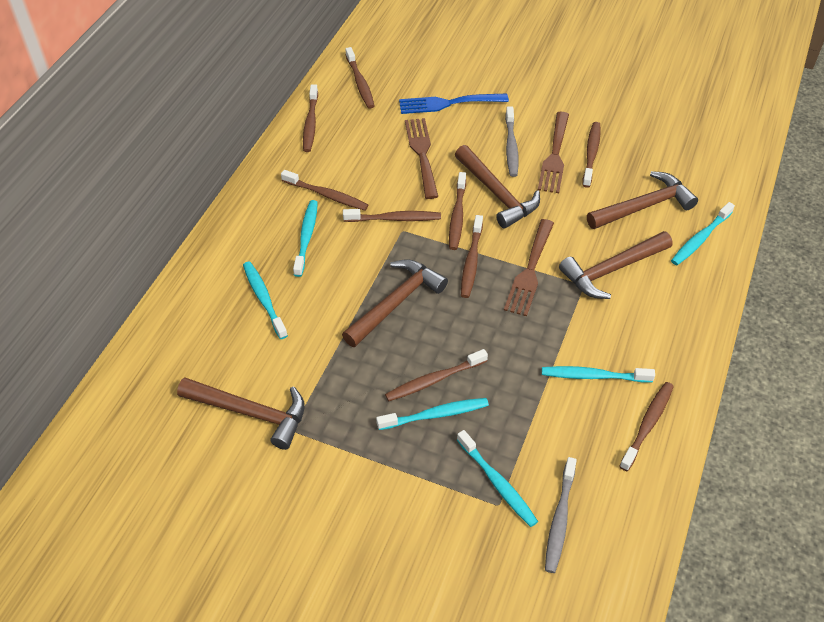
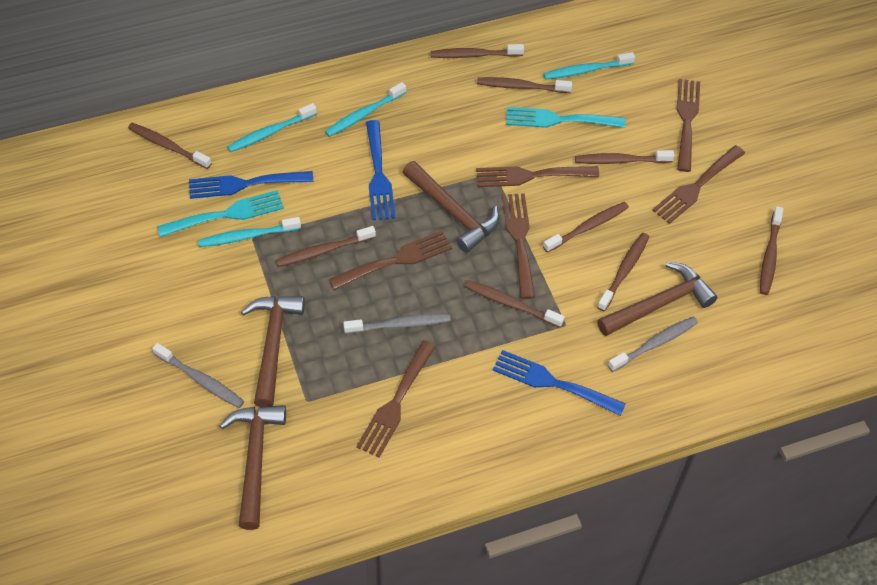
blue fork: [399,94,509,114] = 1 -> [189,171,313,199] [366,120,395,220] [493,350,626,416] = 3
brown fork: [405,118,438,199] [504,219,554,316] [538,112,569,193] = 3 -> [329,231,452,290] [356,340,436,458] [476,166,599,187] [502,193,535,299] [652,145,745,224] [677,79,700,172] = 6
brown hammer: [177,378,305,450] [342,259,448,347] [455,145,540,229] [559,231,672,299] [587,171,698,229] = 5 -> [219,405,286,530] [241,296,305,407] [403,161,499,253] [597,262,717,336] = 4
grey toothbrush: [505,106,519,177] [545,457,577,573] = 2 -> [152,343,244,408] [343,314,451,334] [608,316,698,372] = 3
turquoise fork: none = 0 -> [157,190,284,237] [506,107,626,128] = 2
turquoise toothbrush: [243,262,288,339] [293,200,318,277] [376,398,489,430] [457,430,538,527] [542,366,655,382] [671,202,735,265] = 6 -> [198,217,301,247] [227,103,317,152] [325,82,406,137] [543,52,635,80] = 4

